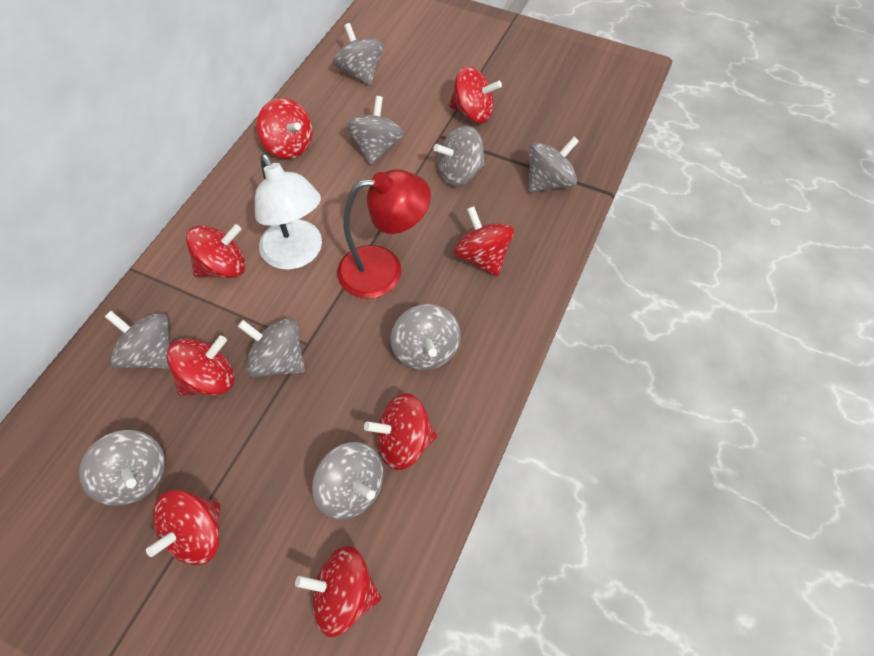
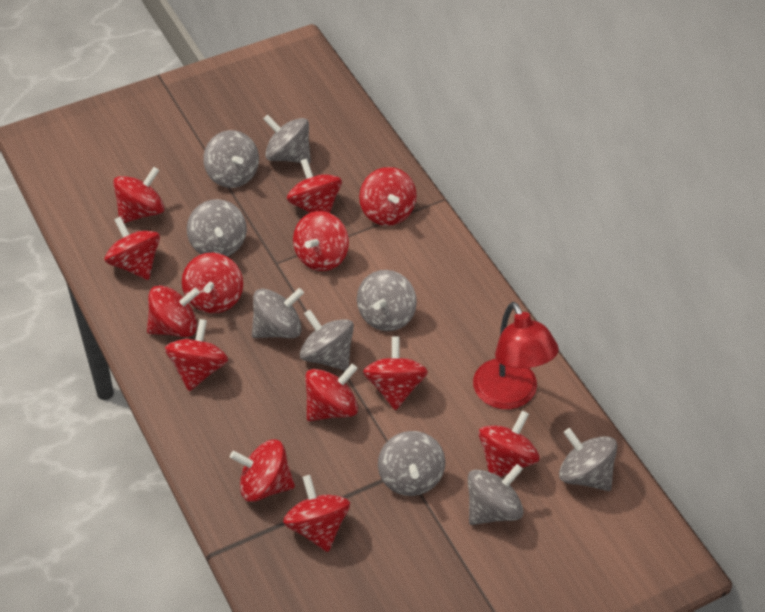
red spinning top: [146,489,221,565] [166,336,234,396] [186,224,245,278] [257,98,313,159] [295,546,381,637] [364,393,437,470] [449,67,502,123] [453,206,514,277] = 8 -> [105,216,160,280] [113,167,165,223] [147,285,200,337] [165,319,228,391] [182,253,243,313] [230,439,295,502] [283,475,350,552] [287,158,342,213] [293,211,349,271] [305,364,358,421] [359,167,417,226] [363,337,428,410] [479,410,540,477] = 13
white lamp: [255,154,322,270] = 1 -> none = 0

